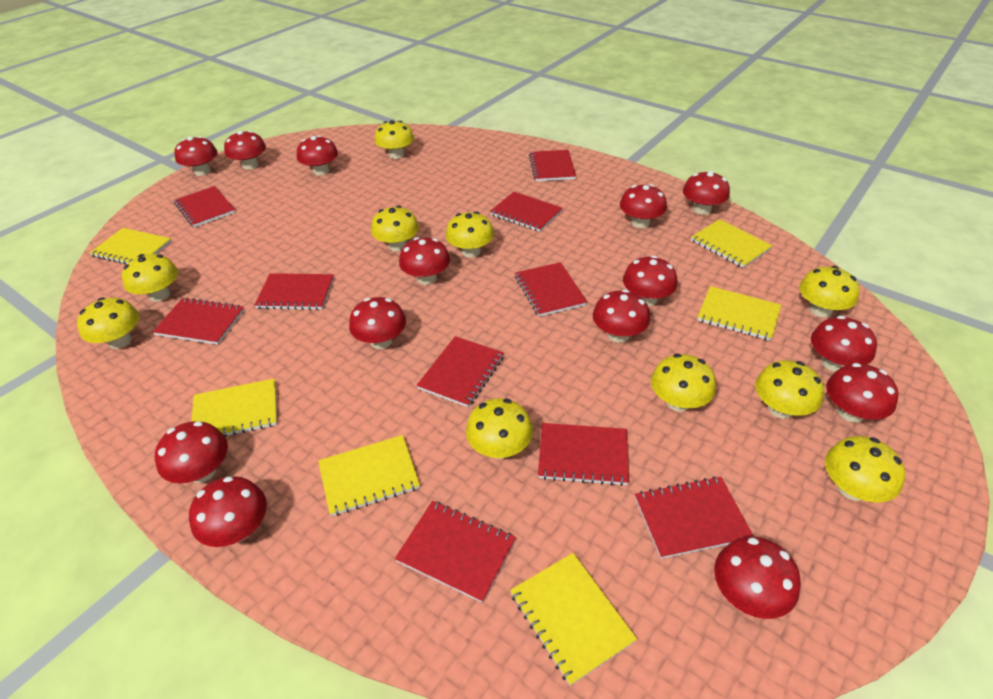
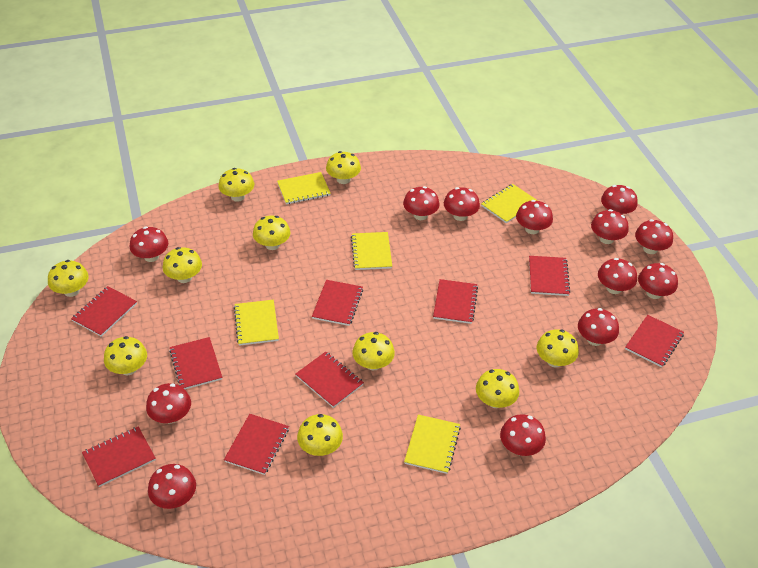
red mushroom: [155,421,228,483] [174,136,218,176] [189,476,267,547] [224,131,266,170] [297,135,338,175] [349,297,406,349] [399,237,450,285] [593,289,650,343] [620,184,667,228] [623,255,677,306] [683,171,730,215] [714,536,801,619] [811,316,877,372] [826,363,899,422] = 14 -> [130,226,168,262] [146,383,191,424] [148,464,196,509] [403,186,440,220] [444,187,480,221] [500,414,546,456] [516,200,553,234] [578,308,619,346] [591,209,629,244] [598,258,637,294] [601,185,637,215] [635,219,673,254] [638,263,678,299] = 13
red notebook: [153,298,244,345] [174,186,236,227] [254,273,334,310] [395,501,516,603] [417,336,504,407] [490,192,563,232] [515,262,587,317] [529,150,576,181] [538,423,629,486] [635,476,753,559] = 10 -> [71,286,137,337] [82,426,156,487] [169,337,222,389] [224,414,289,475] [296,352,364,408] [312,280,363,326] [433,279,478,324] [529,256,570,296] [625,315,684,367] = 9
yellow notebook: [90,228,172,265] [191,378,277,437] [318,435,420,516] [510,553,637,686] [691,219,773,268] [697,286,781,341] = 6 -> [234,300,279,346] [277,172,331,204] [351,232,392,270] [404,414,461,474] [481,184,538,223] = 5

